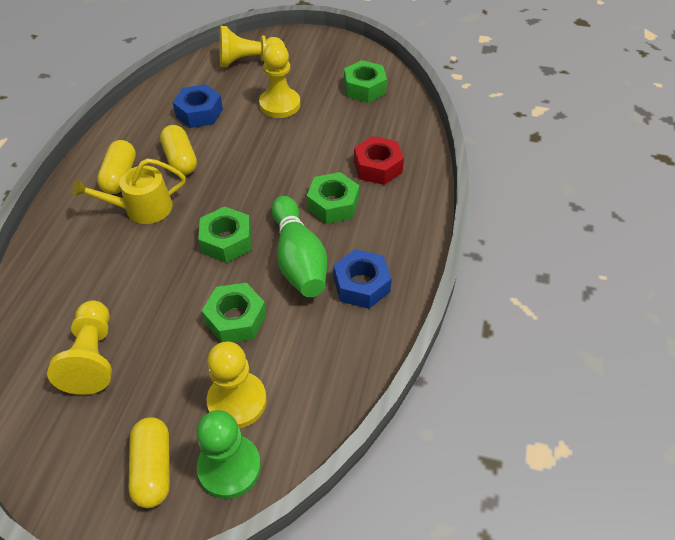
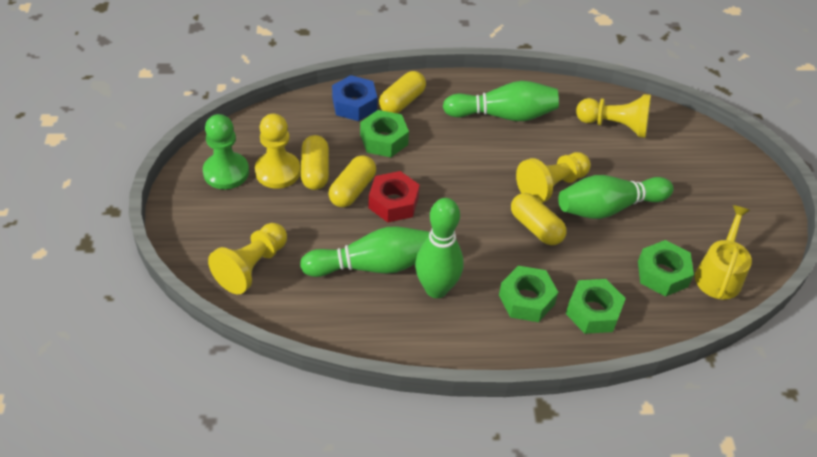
blue nut: [172,84,223,128] [334,249,392,309] = 2 -> [332,75,377,121] = 1
green bowling pin: [272,196,328,297] = 1 -> [300,227,430,277] [415,198,464,298] [443,81,559,121] [558,175,673,219] = 4
yellow capsule: [97,140,136,194] [129,417,170,508] [160,125,197,175] = 3 -> [301,135,329,190] [329,155,376,207] [379,71,426,113] [511,193,567,245] = 4

